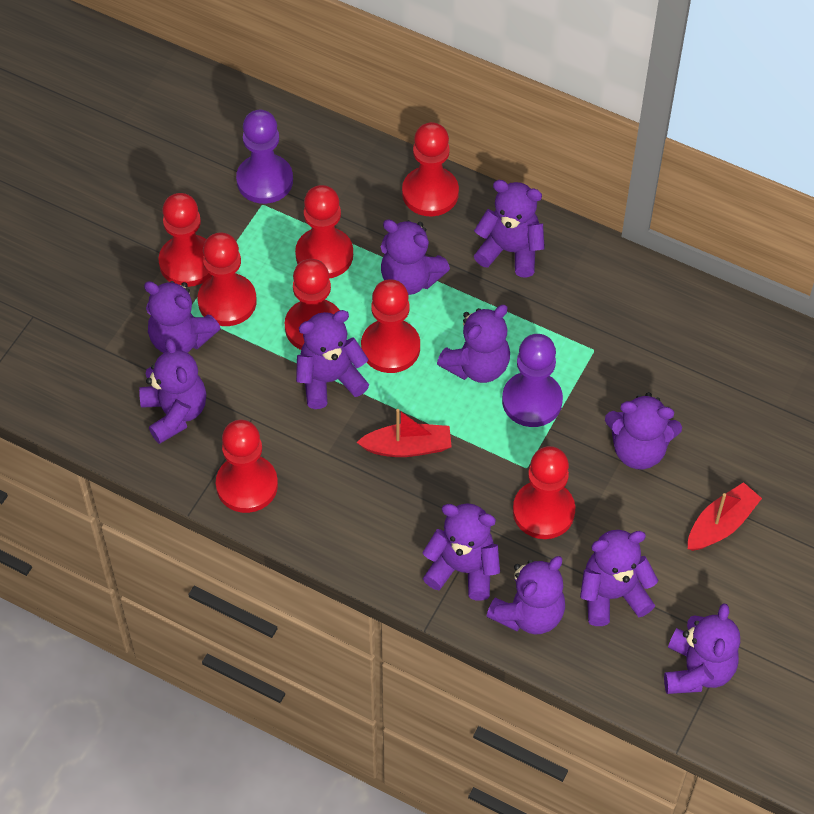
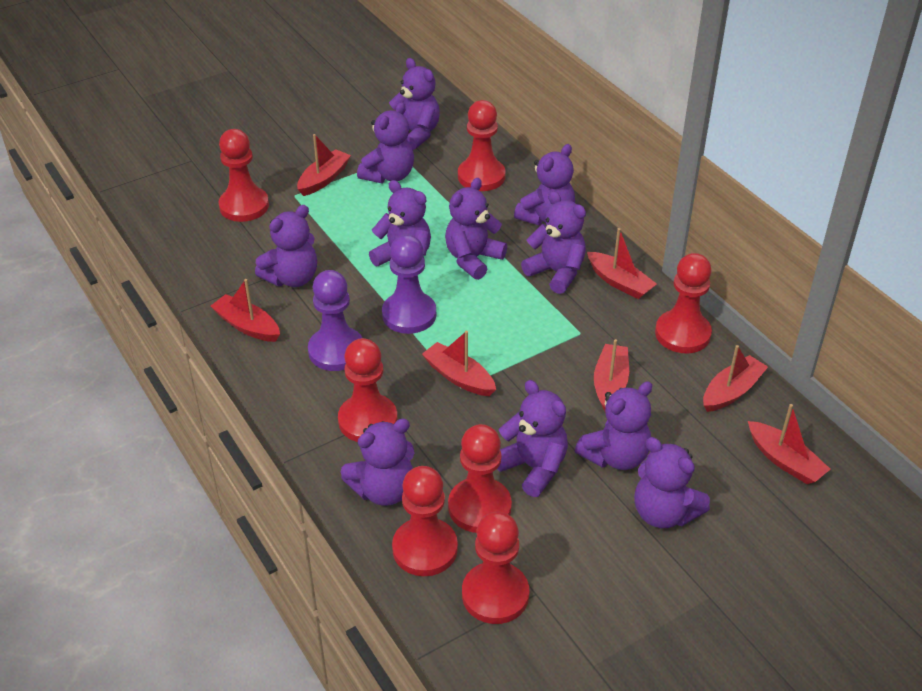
red boat: [356,409,452,457] [688,482,762,551] = 2 -> [211,279,280,342] [297,134,351,196] [422,331,496,396] [587,228,657,299] [594,339,629,411] [703,345,768,412] [748,404,831,484] = 7
red pawn: [158,193,212,287] [197,233,257,326] [216,420,278,513] [285,259,339,350] [295,185,353,279] [361,279,420,373] [402,122,459,216] [513,446,575,539] = 8 -> [219,129,269,222] [338,338,398,442] [392,466,458,576] [448,424,512,533] [458,100,506,191] [462,512,530,624] [655,253,712,353] = 7

